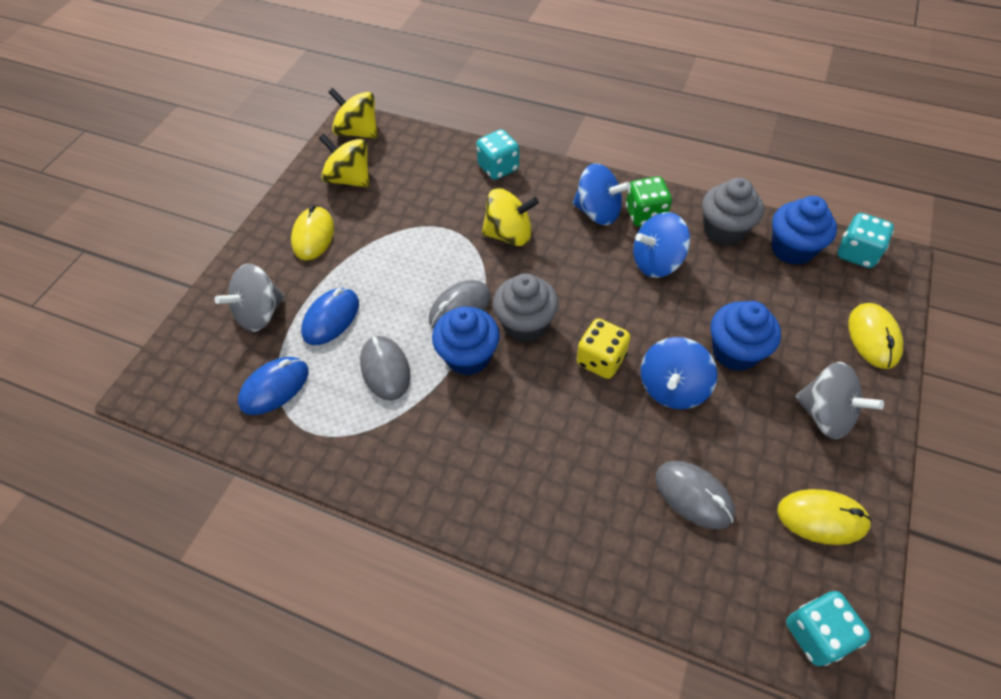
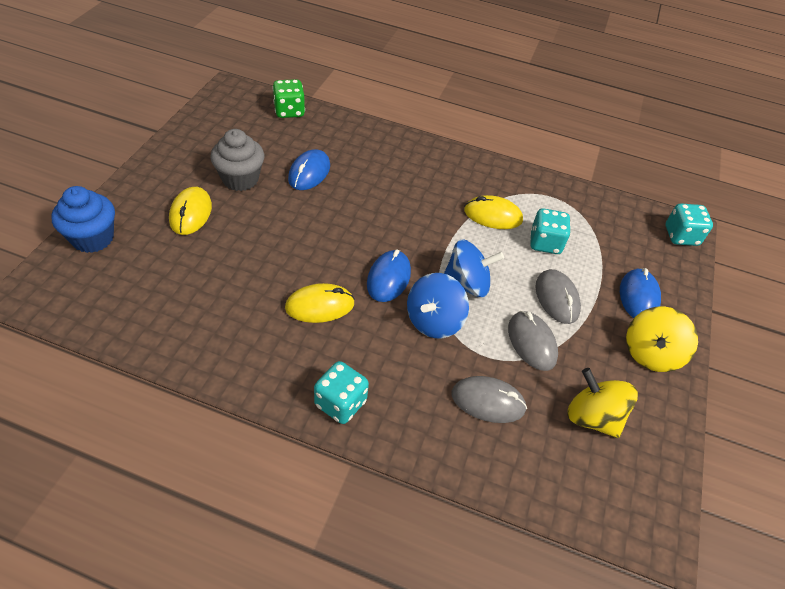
blue cupcake: [432,306,500,375] [711,301,781,371] [772,196,837,265] = 3 -> [51,186,115,253] = 1
blue mouse: [238,357,309,415] [301,288,359,345] = 2 -> [288,149,330,190] [367,249,411,302] [620,268,661,318] = 3
blue spinning top: [573,163,631,225] [633,212,690,278] [641,337,717,409] = 3 -> [407,273,469,338] [444,239,504,297] = 2
grey cupcake: [493,273,559,343] [702,177,764,246] = 2 -> [210,129,264,191] = 1
grey spinning top: [215,264,285,332] [795,362,884,439] = 2 -> none = 0
yellow dice: [577,318,630,379] = 1 -> none = 0
yellow spinning top: [319,134,369,188] [328,88,378,139] [482,188,539,246] = 3 -> [567,368,638,438] [626,306,698,372] = 2

